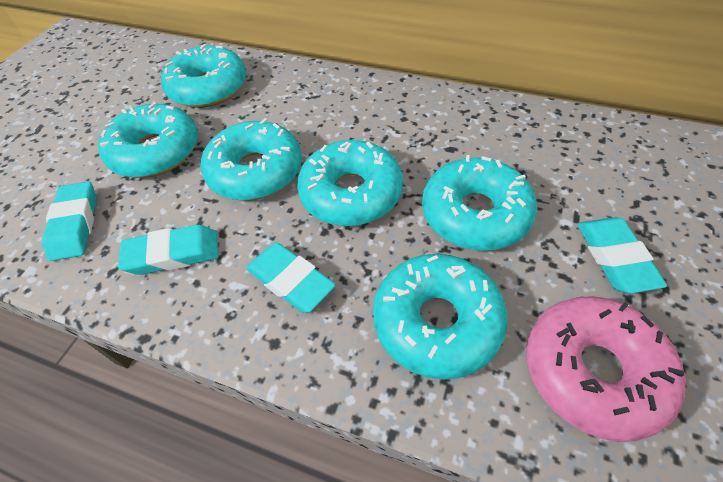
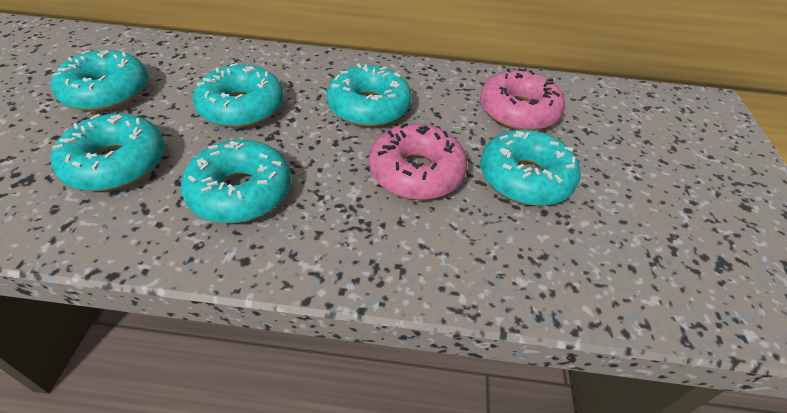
pink donut: [526,296,686,442] = 1 -> [369,123,467,200] [480,68,565,130] = 2
turquoise eraser: [42,182,97,261] [118,225,218,275] [246,243,336,313] [577,218,667,293] = 4 -> none = 0

